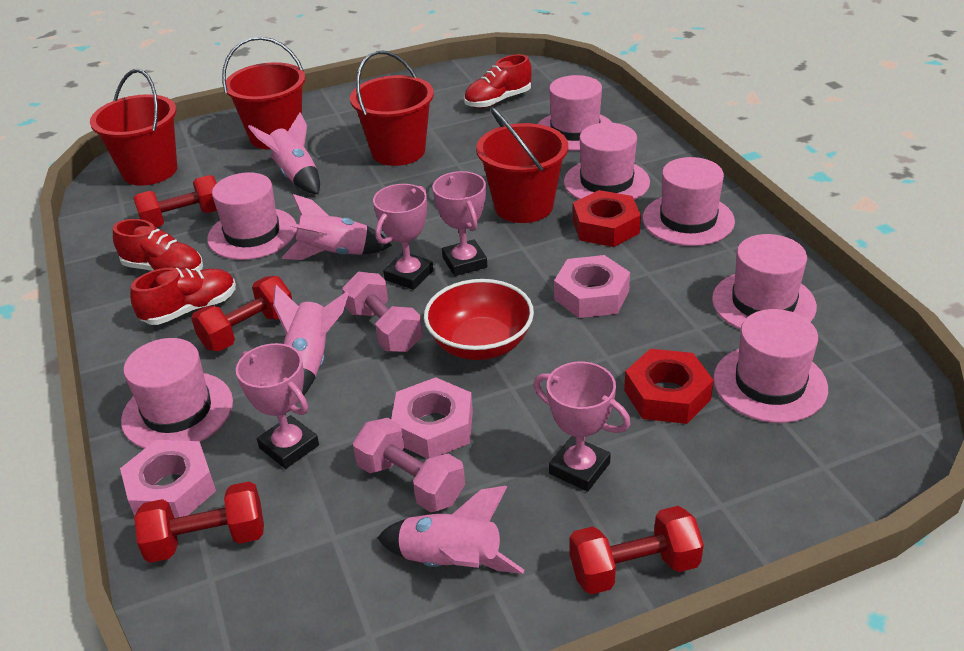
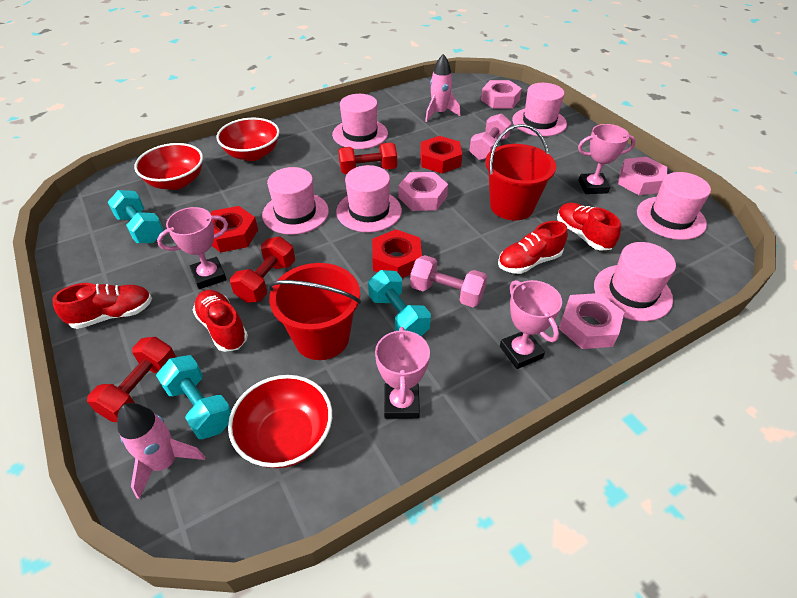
pink hat: [121,338,233,449] [207,172,297,260] [538,75,612,151] [564,123,650,200] [643,157,735,246] [712,234,817,330] [713,309,828,423] = 7 -> [262,167,329,235] [332,94,388,149] [336,165,402,232] [512,83,567,136] [594,242,676,321] [637,172,711,240] = 6
pink nut: [120,440,216,518] [391,377,473,459] [554,255,630,318] = 3 -> [398,172,448,211] [481,80,522,109] [559,293,624,349] [618,157,668,195] = 4
pink rocket: [248,113,320,194] [273,285,349,395] [282,194,392,260] [377,486,524,574] = 4 -> [117,403,205,499] [425,54,460,122] = 2
red bowl: [424,279,534,360] = 1 -> [134,143,203,190] [216,118,280,161] [228,375,332,468] = 3
red bucket: [90,69,177,186] [222,36,305,150] [350,50,434,166] [476,107,568,223] = 4 -> [268,263,361,360] [485,124,556,220] = 2
red dumbbell: [133,175,217,228] [134,481,264,563] [191,276,292,351] [569,506,704,594] = 4 -> [87,337,176,422] [230,237,295,303] [338,142,397,174] = 3
red nut: [573,190,641,247] [624,349,714,424] = 2 -> [210,206,258,253] [372,229,422,278] [420,136,462,174] = 3
red shoe: [113,219,203,271] [130,268,236,325] [464,54,532,108] = 3 -> [52,283,152,329] [193,290,248,352] [498,221,568,274] [557,202,621,251] = 4
turquoise dumbbell: none = 0 -> [108,190,164,243] [156,355,231,439] [368,270,431,336] = 3

